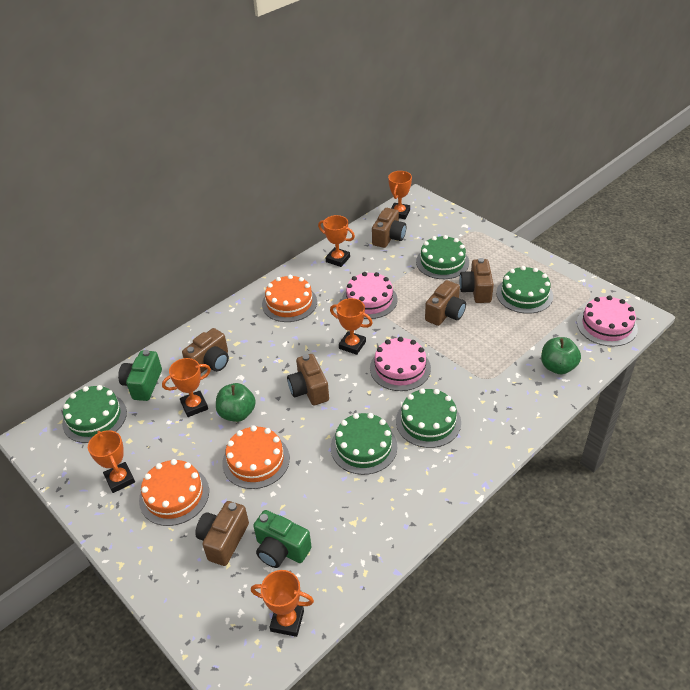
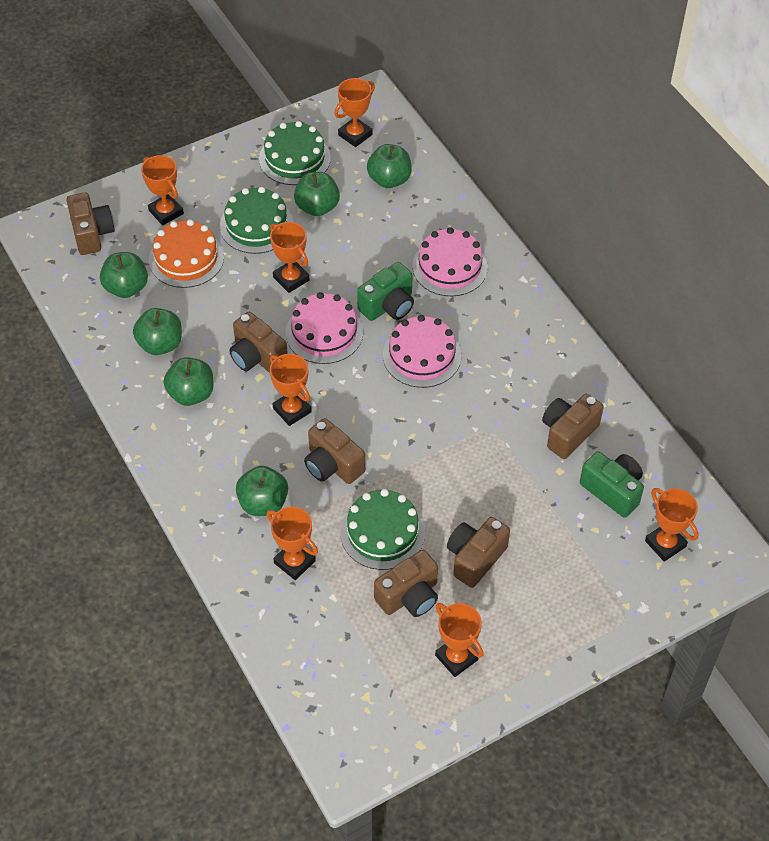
green apple: [216,383,256,422] [541,337,581,374] = 2 -> [100,252,148,298] [133,308,182,355] [164,357,214,406] [236,466,288,516] [294,172,340,216] [367,144,412,188] = 6
green cake: [62,385,127,443] [331,413,397,475] [396,388,461,448] [416,235,469,279] [496,266,553,314] = 5 -> [220,187,294,254] [259,121,331,185] [340,489,425,570] = 3
orange cake: [139,459,209,526] [222,426,290,489] [262,275,317,322] = 3 -> [149,219,224,288] = 1
orange trophy: [88,430,135,493] [162,358,211,417] [251,570,314,637] [318,215,355,267] [330,298,373,355] [388,171,412,219] = 6 -> [141,155,184,225] [267,507,318,580] [270,222,310,293] [270,354,312,426] [334,78,375,147] [435,603,484,677] [645,488,699,562] = 7

